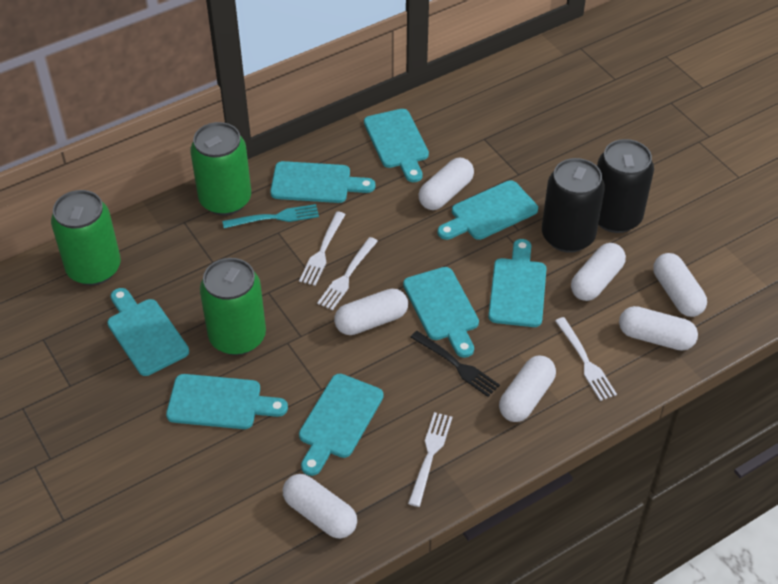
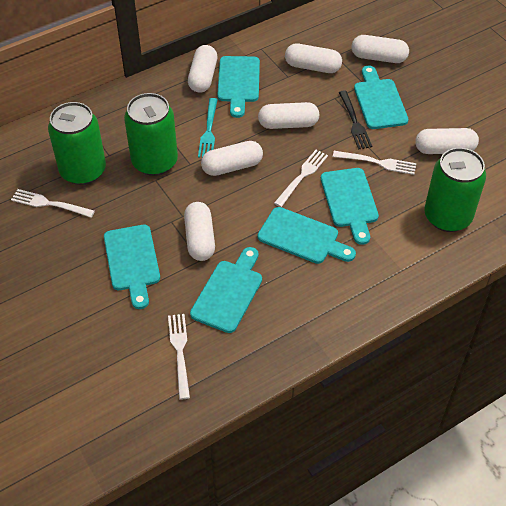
black can: [542,158,605,253] [597,139,654,233] = 2 -> none = 0
turquoise cutting board: [107,288,189,376] [166,374,288,429] [270,161,375,203] [299,374,383,476] [364,109,429,182] [403,267,479,358] [438,180,538,240] [488,239,546,327] = 8 -> [104,225,160,309] [190,247,262,333] [217,56,260,118] [258,207,356,264] [321,168,379,245] [354,66,408,129] = 6

